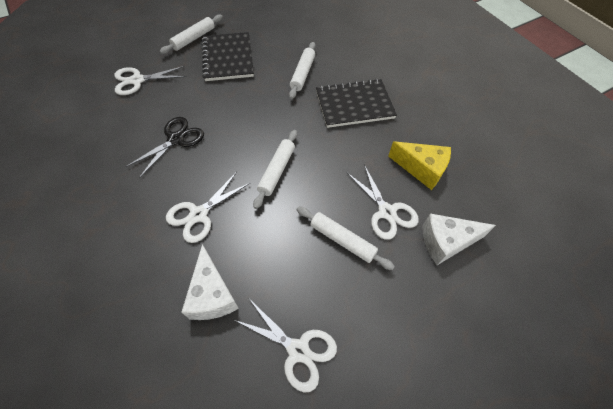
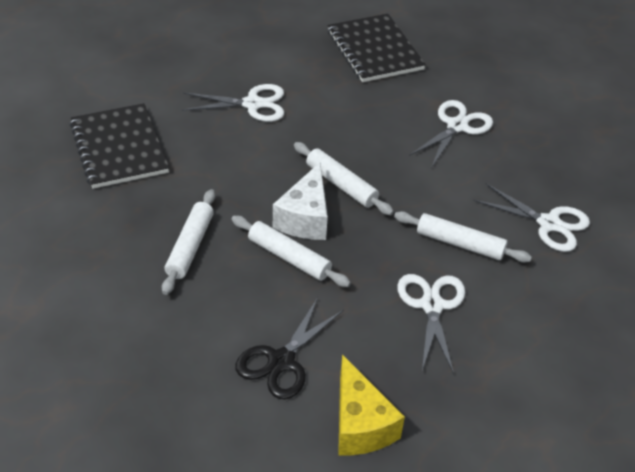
white cheese: [182,244,239,320] [422,214,496,265] = 2 -> [273,162,328,240] = 1

